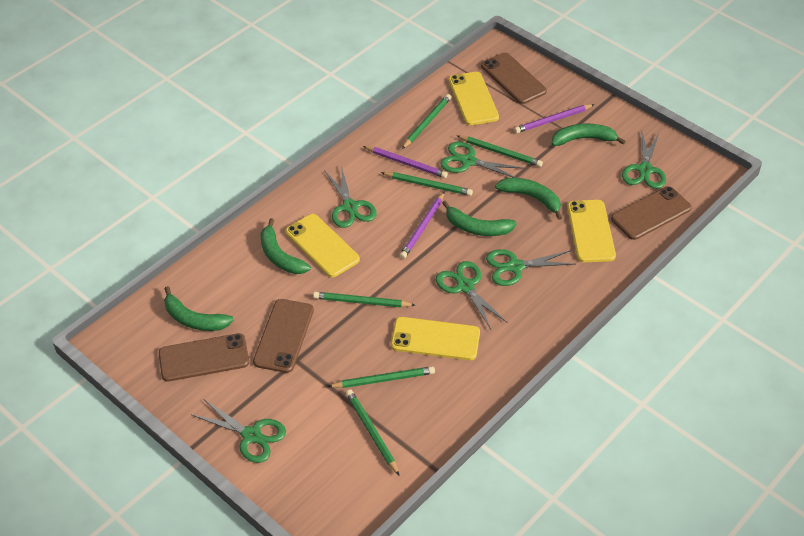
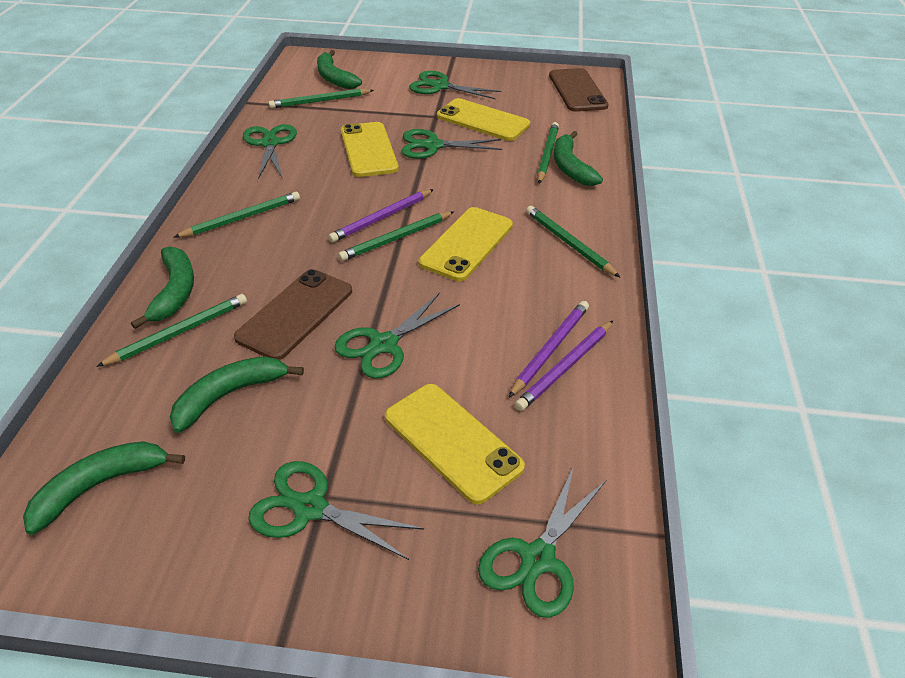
brown phone: [159,333,249,382] [253,299,314,373] [481,52,547,104] [611,186,692,240] = 4 -> [234,269,352,360] [549,68,609,112] = 2

